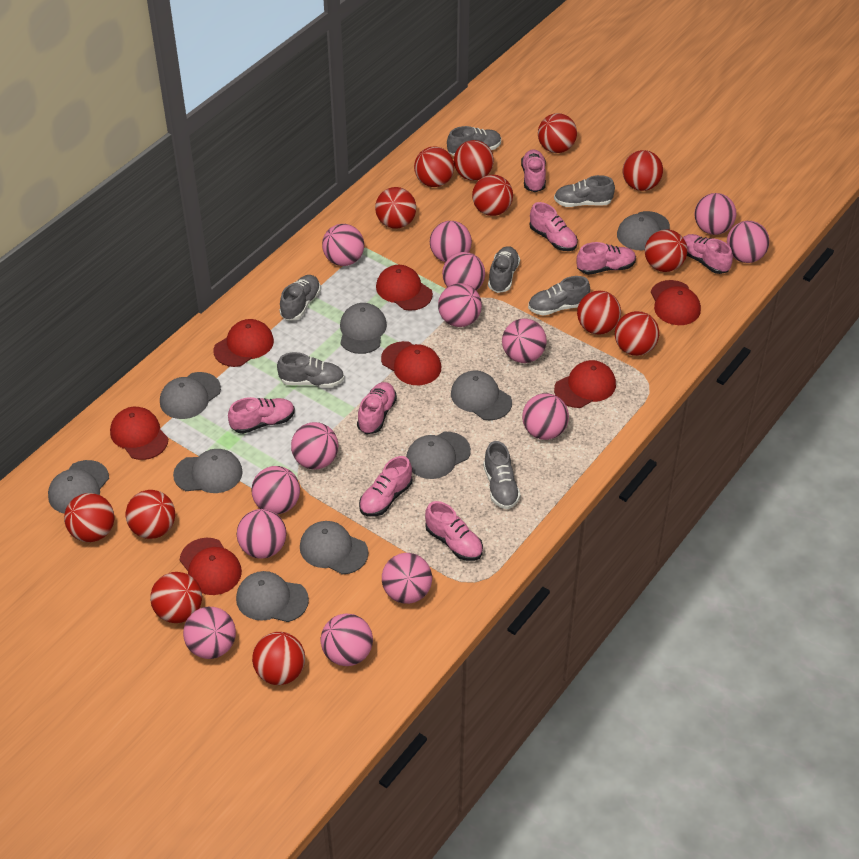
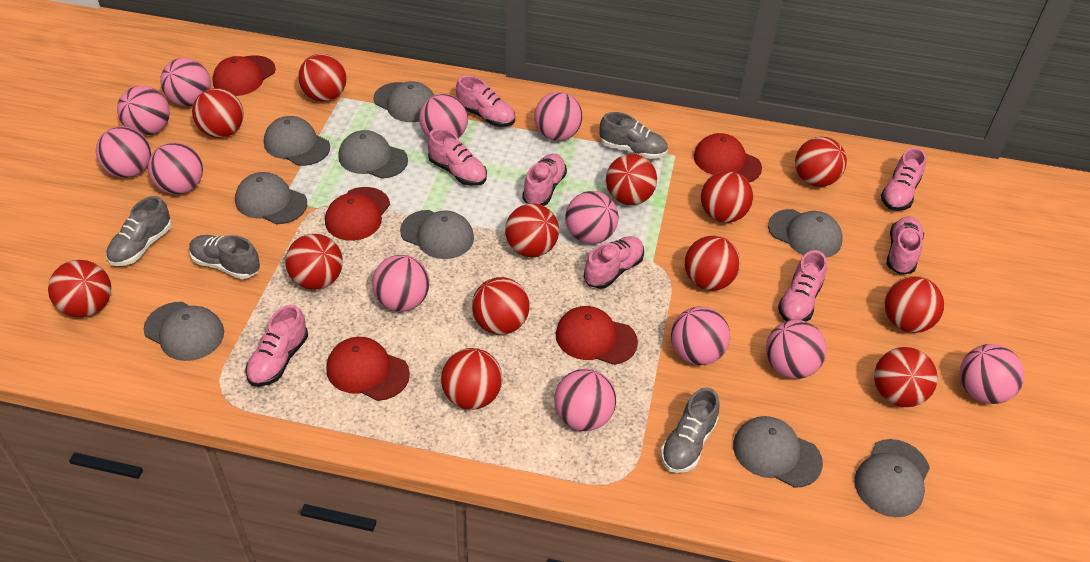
grey shoe: [277,352,344,388] [280,275,321,321] [447,126,501,156] [483,441,520,509] [488,246,520,293] [528,276,590,316] [554,175,615,207] = 7 -> [106,196,172,266] [189,235,260,279] [599,112,668,159] [661,387,720,473] = 4
pink ball: [183,607,236,659] [237,509,286,559] [251,466,300,514] [291,422,338,469] [321,613,373,666] [322,224,364,266] [382,553,432,604] [430,221,472,262] [438,283,482,327] [442,252,485,291] [502,319,547,363] [522,393,569,440] [694,193,736,235] [727,221,769,263] = 14 -> [96,126,151,178] [117,86,170,135] [148,142,203,195] [160,58,211,106] [372,255,430,312] [419,94,468,138] [534,92,582,141] [554,369,616,431] [565,191,619,244] [671,306,730,365] [766,320,826,379] [960,344,1024,404] = 12
red cap: [110,407,168,460] [180,538,242,595] [214,319,274,367] [376,265,433,311] [381,341,441,385] [554,360,616,408] [651,280,701,325] = 7 -> [212,55,276,96] [325,187,390,241] [326,337,410,401] [556,306,638,365] [694,133,762,182] = 5

